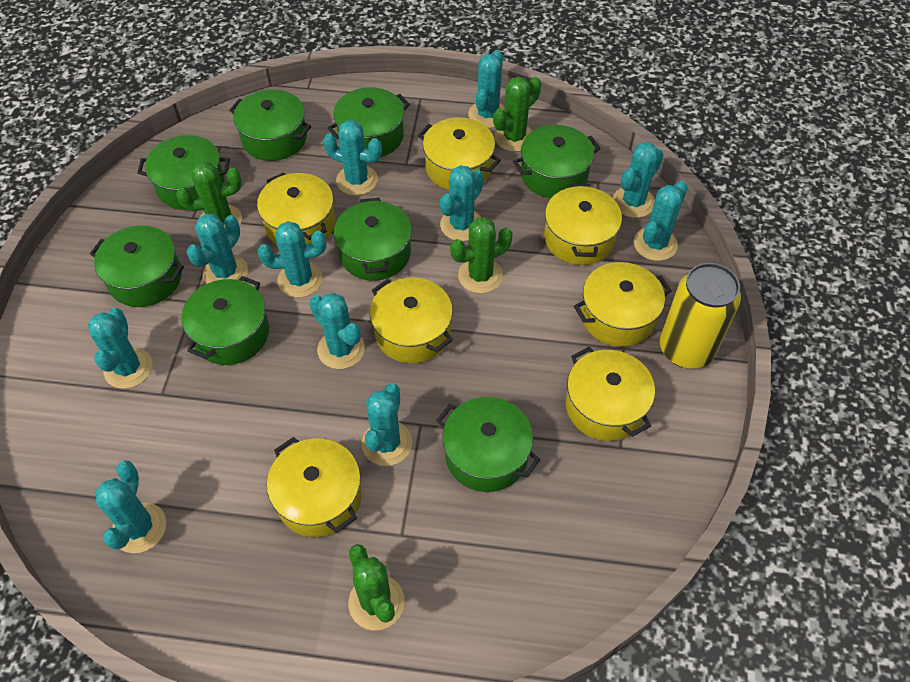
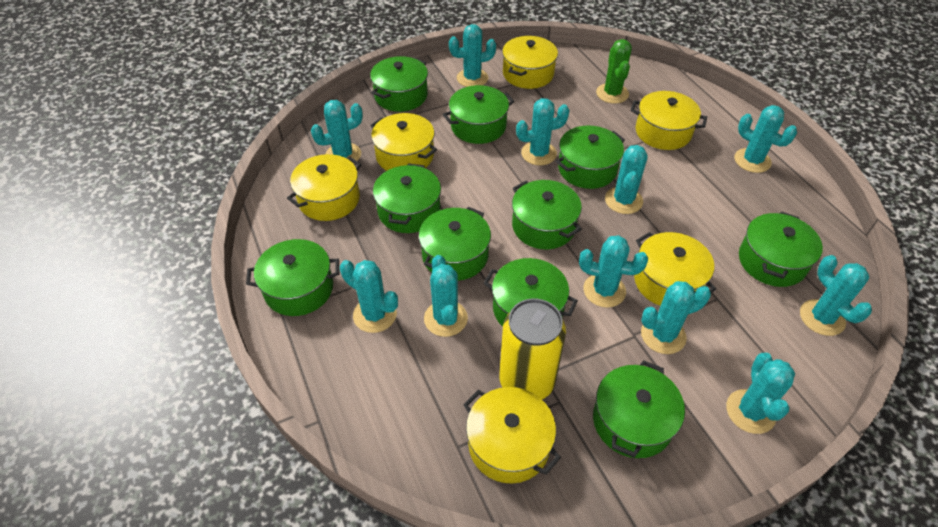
green cactus: [176,161,242,230] [348,544,405,631] [450,217,513,293] [493,77,541,152] = 4 -> [596,39,632,104] = 1
green pot: [90,225,184,307] [137,135,230,210] [181,276,269,365] [229,89,311,161] [328,87,410,157] [334,198,412,281] [436,397,540,492] [513,125,601,198] = 8 -> [246,239,339,316] [370,56,428,112] [373,163,441,233] [419,207,491,281] [443,85,514,144] [484,258,578,327] [512,180,582,249] [556,126,625,189] [593,360,685,458] [739,212,823,287] = 10
yellow pot: [257,172,335,245] [267,437,362,537] [370,278,453,363] [418,117,501,190] [544,184,622,265] [566,347,655,441] [574,262,671,347] = 7 -> [287,154,361,221] [370,113,437,171] [463,387,561,484] [502,36,558,89] [631,91,707,150] [634,232,716,306] = 6

